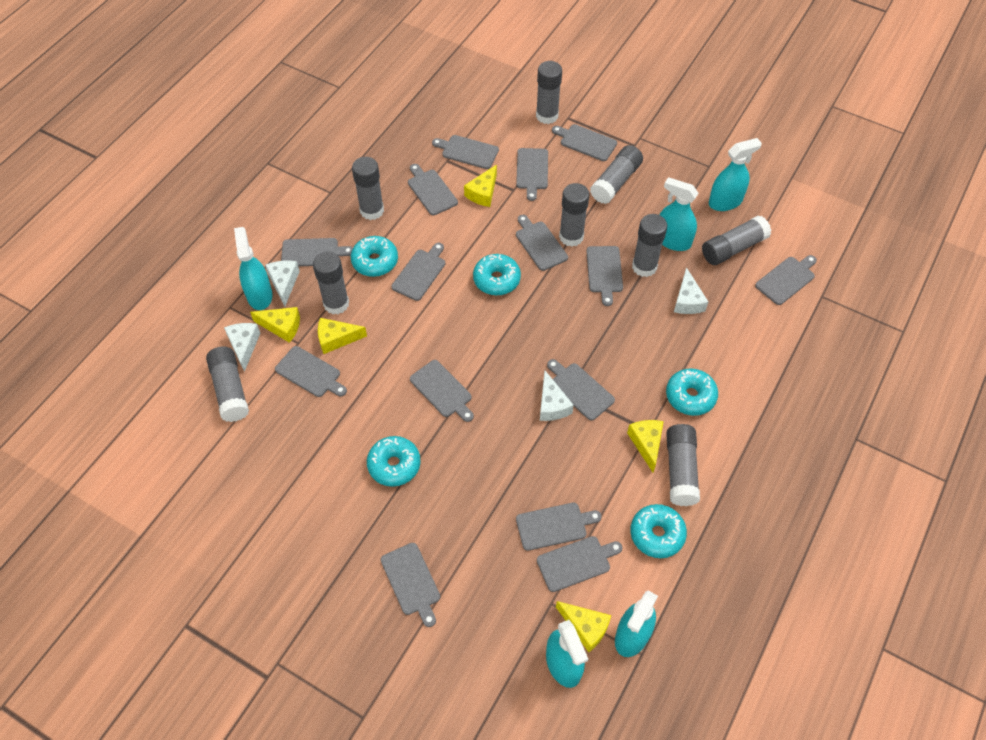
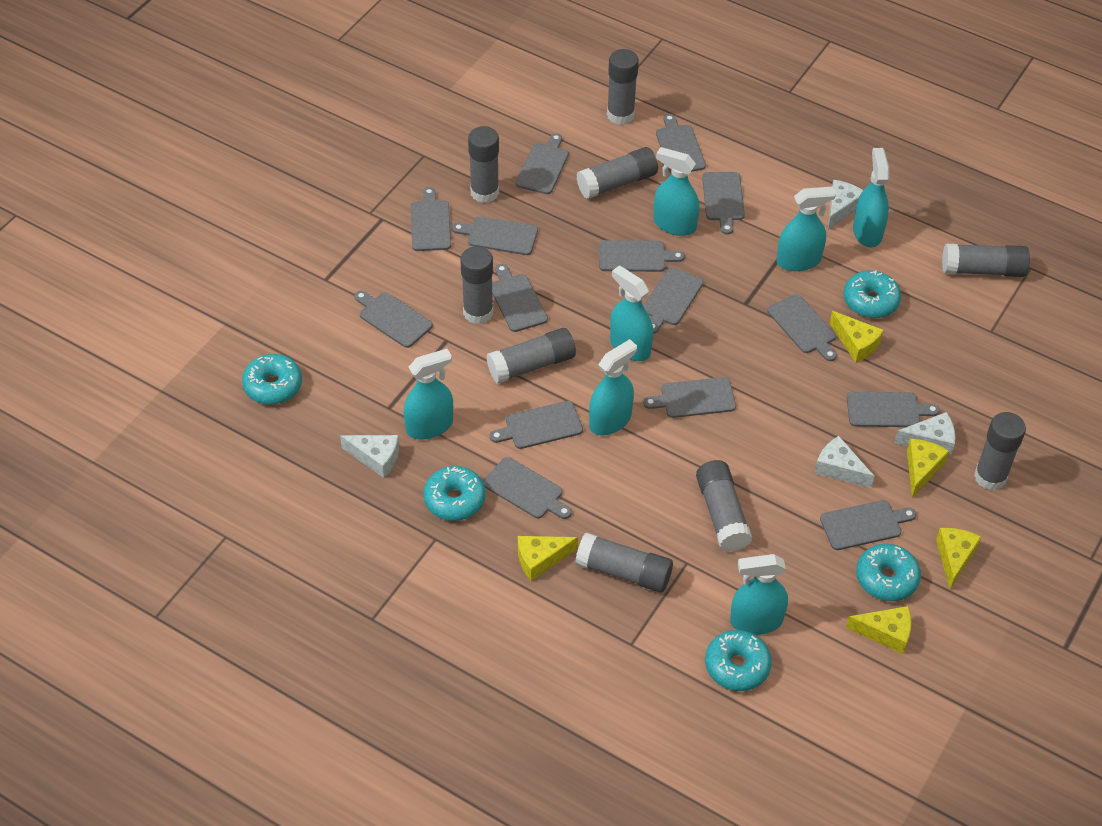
turquoise spray bottle: [234,227,272,310] [546,620,588,688] [615,590,658,657] [659,177,698,251] [709,138,762,211] = 5 -> [404,349,453,439] [589,339,637,436] [610,265,653,361] [653,147,700,236] [730,554,788,635] [776,187,836,271] [853,148,889,248] = 7

